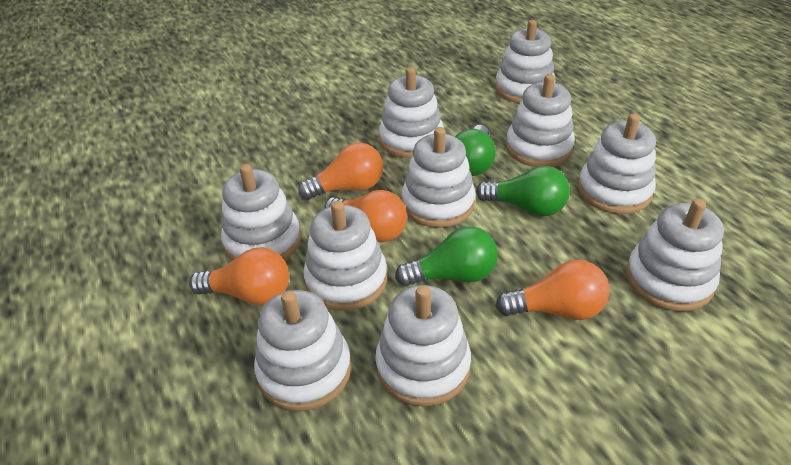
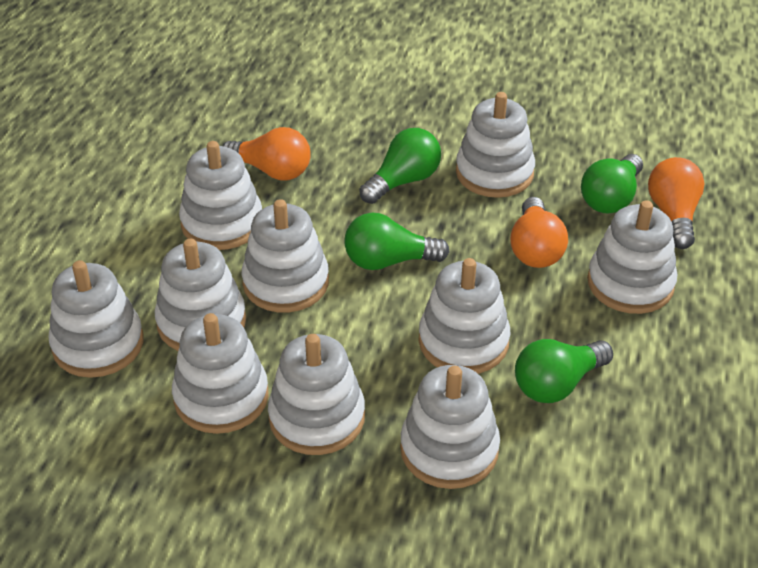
green light bulb: [395,226,498,286] [455,125,496,176] [476,166,570,216] = 3 -> [344,213,450,270] [359,128,441,204] [515,339,613,403] [581,154,643,213] = 4
orange light bulb: [189,248,289,305] [298,143,383,200] [324,190,407,243] [496,260,610,320] = 4 -> [223,127,311,180] [510,197,568,268] [648,157,705,249] = 3

